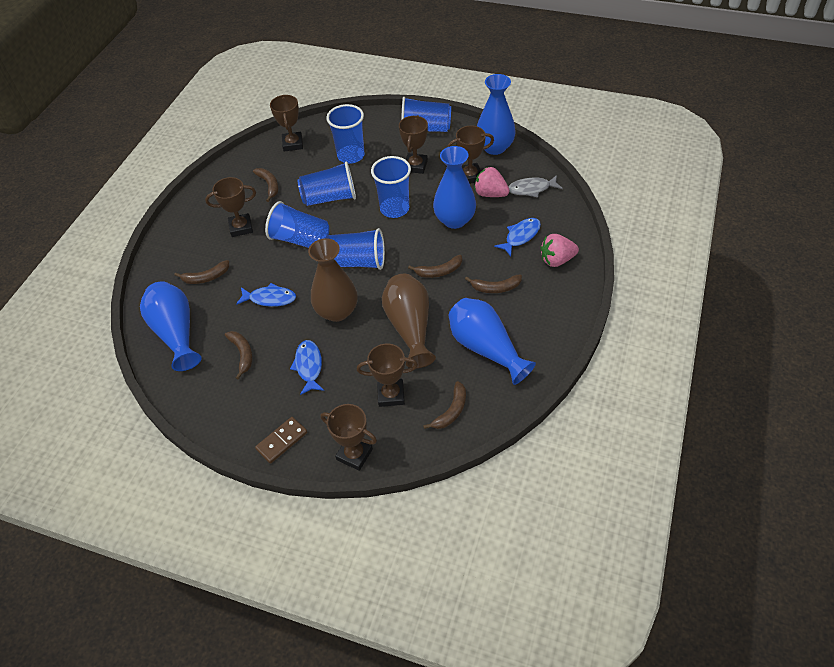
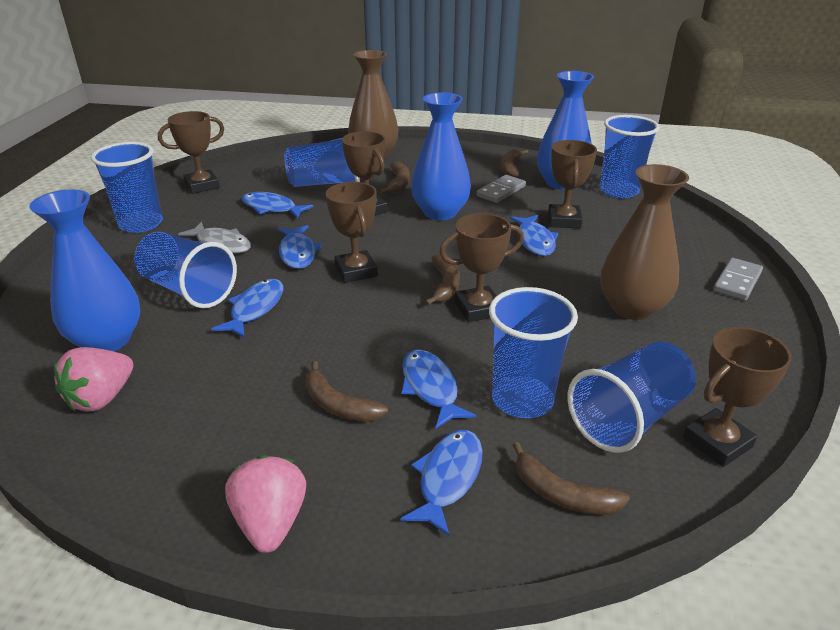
blue fish: [236,283,296,307] [290,340,324,395] [494,218,541,257] = 3 -> [211,279,284,338] [242,192,313,219] [278,225,322,269] [400,430,483,537] [401,350,476,429] [510,215,558,256] = 6
blue vase: [140,281,202,371] [433,146,476,229] [448,298,536,385] [477,74,516,155] = 4 -> [29,189,140,351] [411,92,471,220] [537,71,594,190] = 3
brown banana: [174,260,229,284] [225,331,253,380] [253,168,278,202] [408,255,462,278] [423,381,466,429] [465,275,522,293] = 6 -> [306,361,388,422] [380,161,410,194] [425,254,460,306] [500,149,528,177] [513,442,630,515] = 5
brown domino: [255,417,307,464] = 1 -> none = 0
grey domino: none = 0 -> [476,175,526,203] [713,258,763,301] = 2

